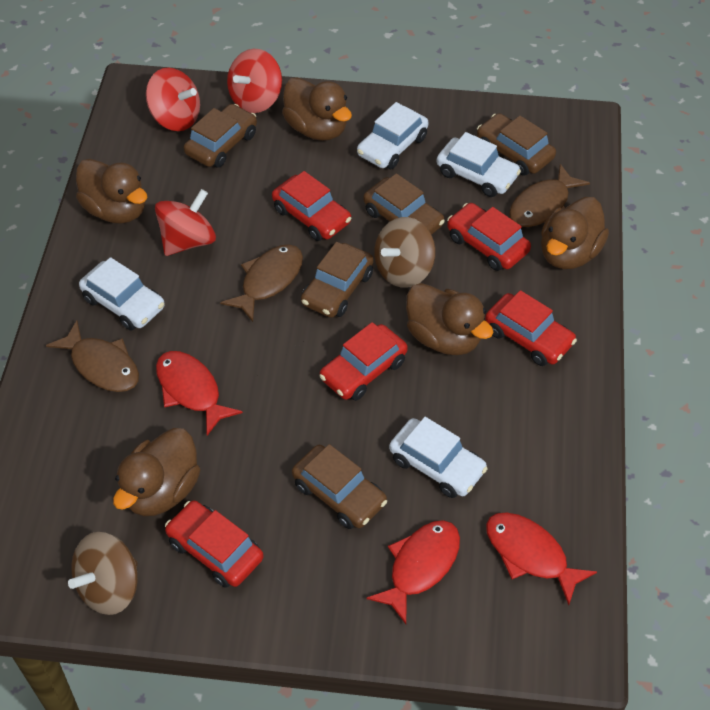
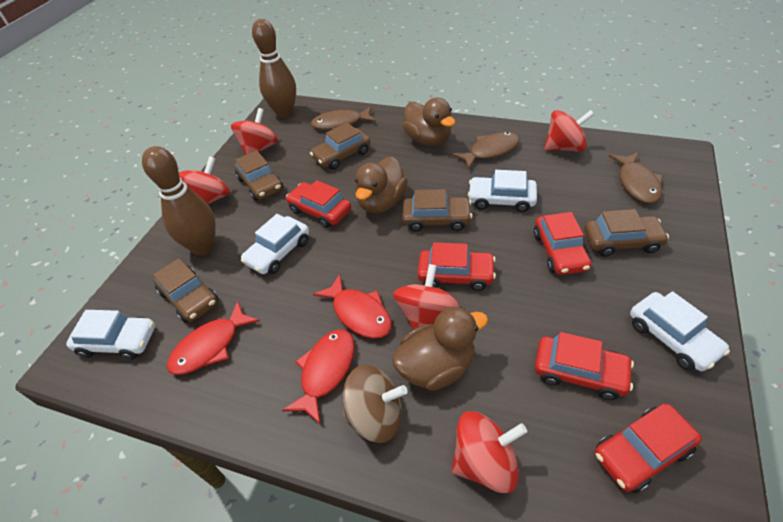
brown bowling pin: none = 0 -> [142,146,216,255] [252,19,296,118] = 2
brown duck: [76,159,147,224] [113,428,200,516] [282,77,352,141] [406,283,494,355] [541,197,609,269] = 5 -> [355,156,408,213] [392,307,488,391] [403,98,455,146] = 3
brown spinning top: [68,532,138,615] [374,217,436,288] = 2 -> [343,365,408,443] = 1
red spinning top: [146,68,200,131] [155,189,216,256] [227,49,282,113] = 3 -> [179,156,230,205] [231,108,278,155] [393,264,459,329] [452,411,527,493] [544,110,594,152] = 5

